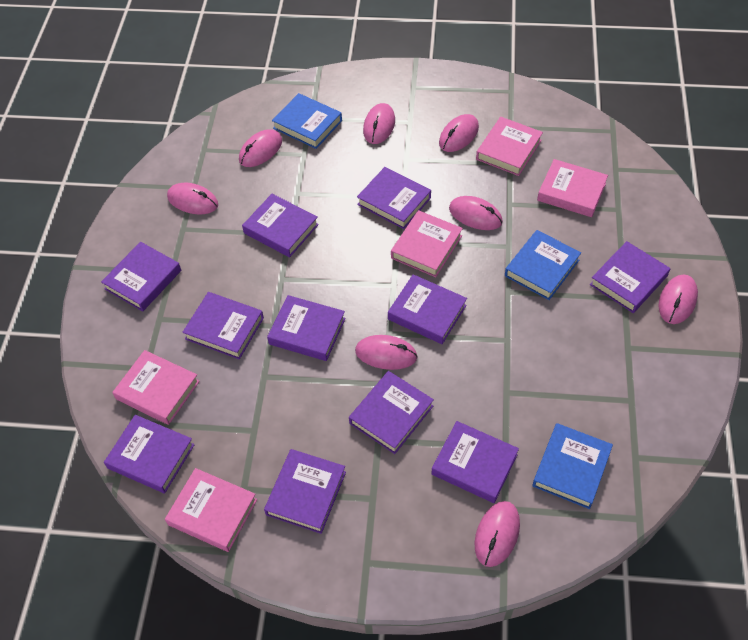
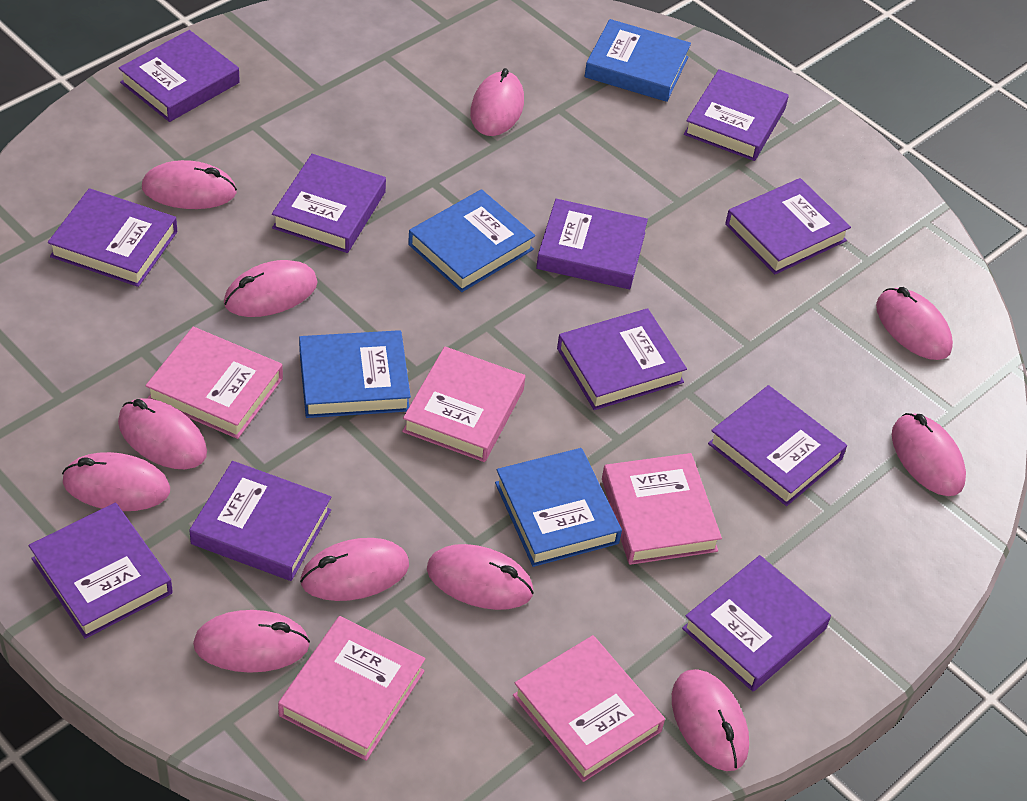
blue book: [272,93,342,149] [505,230,581,300] [532,423,613,509] = 3 -> [299,330,411,418] [408,189,535,292] [495,448,622,567] [584,19,691,102] = 4
pink mouse: [167,183,218,215] [239,129,282,167] [355,335,418,370] [363,103,395,144] [439,114,479,152] [449,196,503,230] [475,501,520,567] [659,274,698,324] = 8 -> [62,452,170,511] [118,398,207,469] [142,160,237,209] [193,610,310,673] [224,260,318,317] [300,538,409,601] [427,544,534,610] [470,68,524,136] [672,669,749,771] [876,287,953,360] [892,413,966,496] = 11

